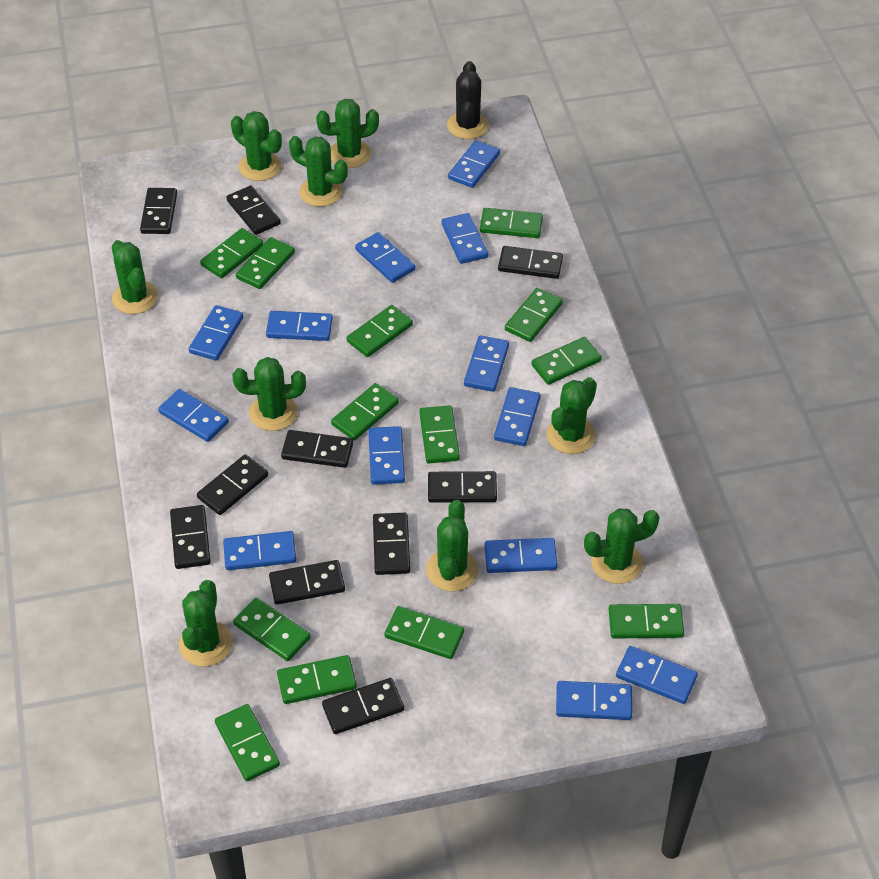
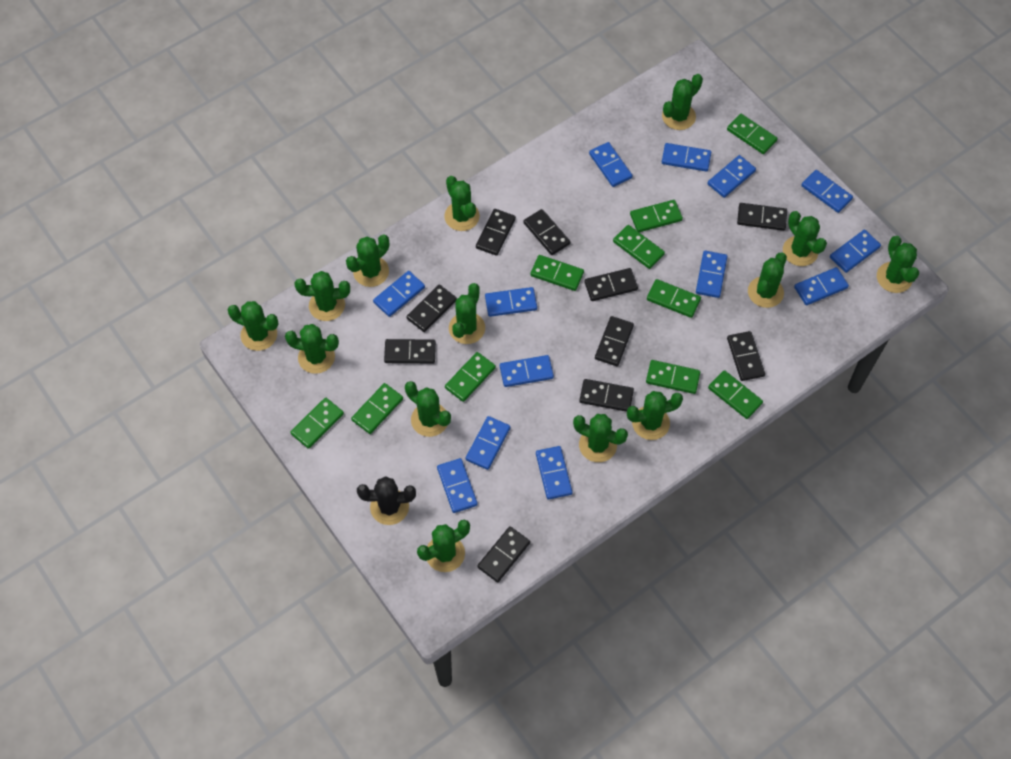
green cactus: [112,240,158,314] [179,580,233,666] [231,111,282,181] [232,357,306,431] [289,136,348,207] [316,99,379,168] [426,500,478,591] [547,377,597,454] [584,508,660,584] = 9 -> [228,301,278,351] [285,324,339,374] [295,271,350,321] [346,234,389,287] [405,381,451,437] [417,520,470,572] [444,176,480,231] [449,283,485,344] [573,414,628,462] [627,391,683,440] [662,74,703,130] [748,252,787,308] [783,211,827,266] [877,236,919,293] = 14
green domino: [200,228,263,278] [215,704,280,781] [233,598,311,661] [236,237,295,289] [277,655,357,704] [331,383,399,440] [347,305,413,357] [385,606,464,659] [419,405,460,463] [480,208,543,238] [505,288,563,342] [531,337,602,385] [609,604,684,639] = 13 -> [290,398,344,449] [351,383,403,434] [445,352,496,402] [530,255,584,291] [613,225,665,269] [630,200,683,232] [646,360,700,394] [647,279,701,318] [708,370,763,419] [727,114,778,154] = 10

